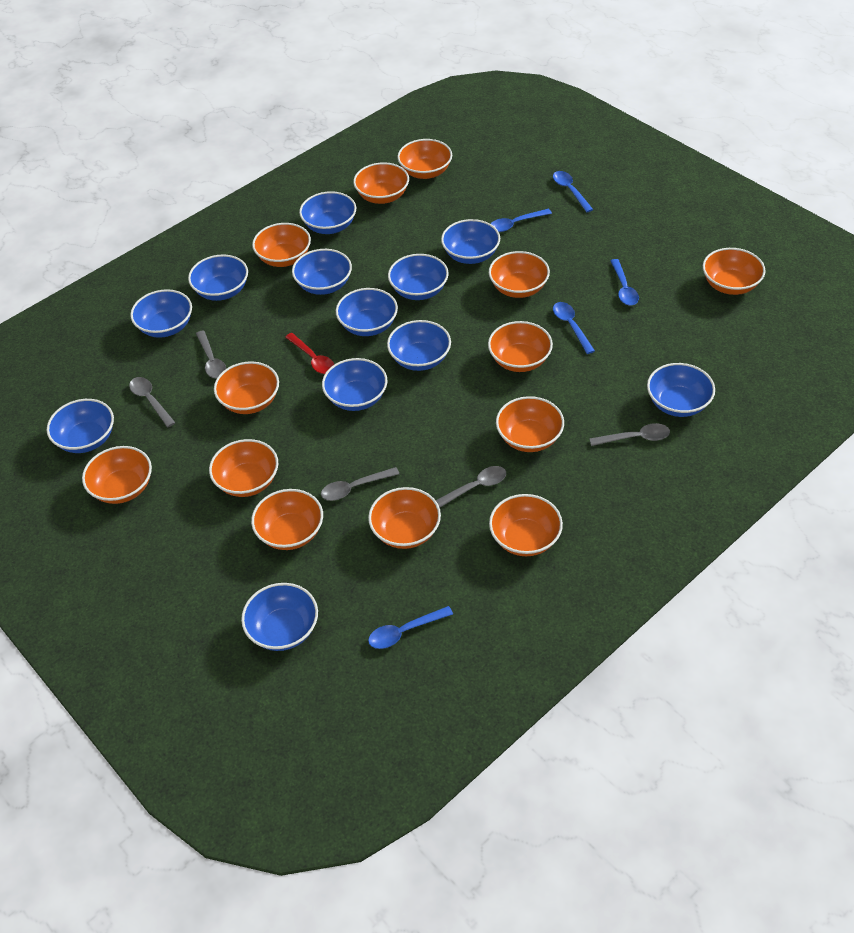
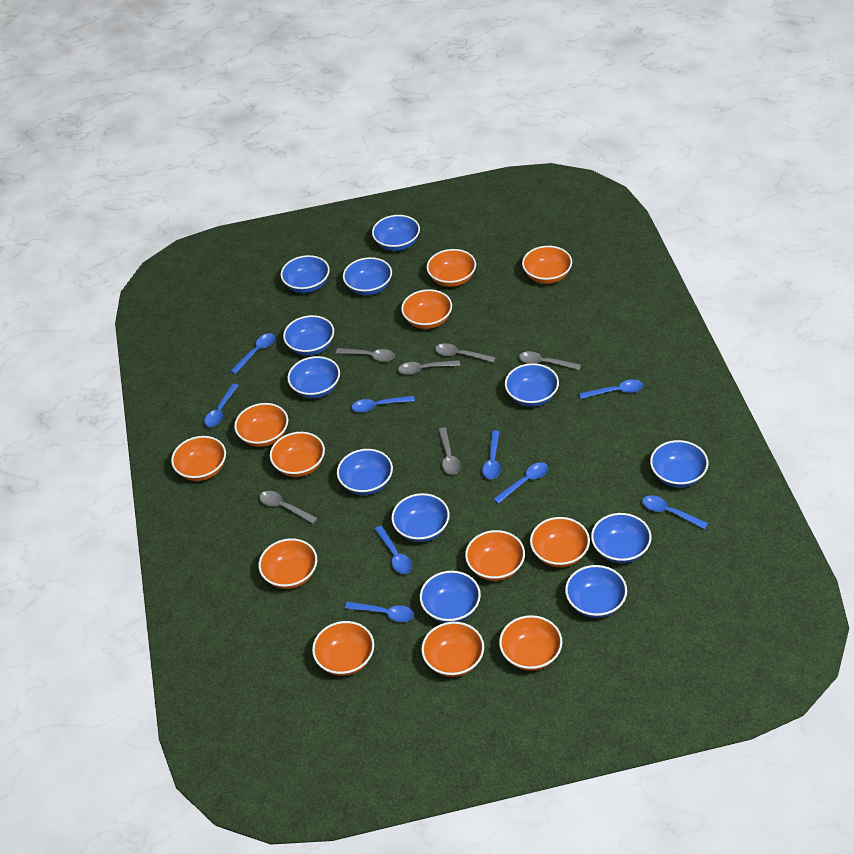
blue spoon: [368,606,453,649] [491,209,552,232] [553,171,593,212] [553,302,595,354] [611,259,639,306] = 5 -> [204,384,239,427] [231,333,275,374] [345,602,414,622] [352,396,415,413] [375,525,412,574] [482,431,501,479] [494,462,549,504] [579,379,643,399] [642,495,708,529] = 9
grey spoon: [129,377,175,427] [196,330,226,378] [321,467,399,501] [436,466,506,508] [589,423,670,446] = 5 -> [260,491,317,524] [336,348,395,362] [398,360,460,375] [435,343,496,363] [438,427,461,475] [519,351,581,370] = 6
orange bowl: [82,446,152,504] [209,439,278,497] [214,361,279,414] [251,489,323,550] [252,223,311,267] [353,162,409,204] [368,487,441,549] [397,139,452,179] [488,321,553,372] [489,251,550,298] [489,494,563,556] [496,396,564,452] [703,248,766,295] = 13 -> [171,436,226,481] [234,403,288,447] [259,538,317,589] [270,432,325,477] [312,621,374,676] [401,289,452,329] [421,622,484,677] [427,249,476,287] [465,530,525,581] [499,615,563,671] [522,246,572,284] [530,517,590,567] = 12
red spoon: [285,333,334,374] = 1 -> none = 0

